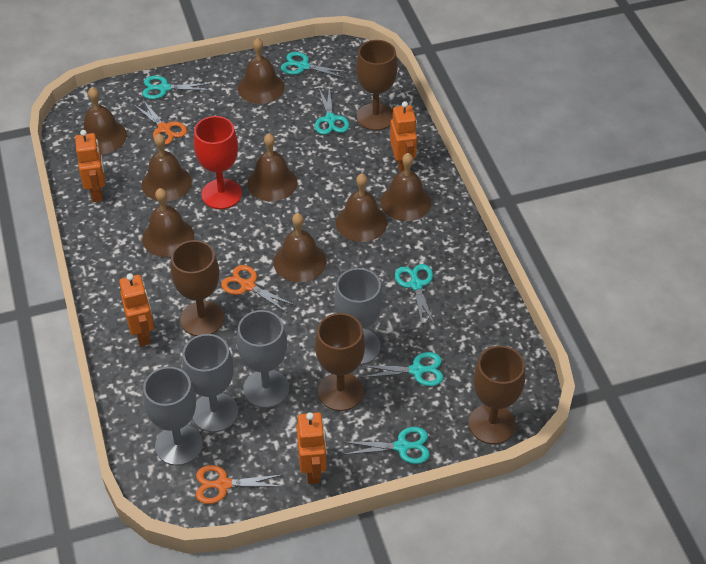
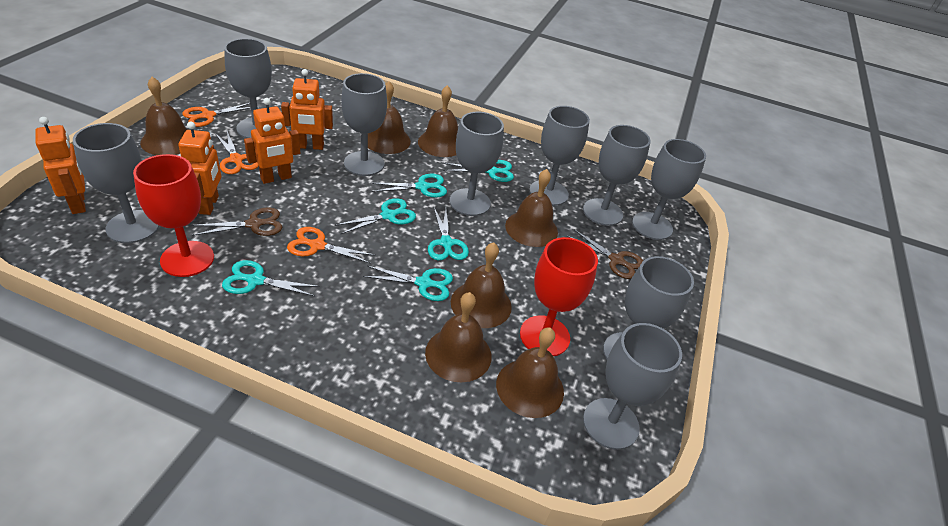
brown bell: [79,87,127,154] [142,133,192,201] [142,188,194,257] [238,38,284,104] [247,133,297,201] [274,213,326,282] [336,173,387,242] [380,153,431,221] = 8 -> [140,77,188,155] [368,81,411,154] [418,85,458,157] [425,292,492,382] [451,242,512,328] [496,327,564,418] [505,169,558,247] = 7
brown goblet: [171,240,224,336] [315,313,365,411] [356,40,398,131] [469,346,525,444] = 4 -> none = 0
brown scissors: none = 0 -> [191,207,283,236] [567,230,643,279] = 2
grey goblet: [143,367,203,466] [182,334,238,432] [237,310,289,408] [334,268,383,365] = 4 -> [73,123,159,243] [224,38,272,138] [341,73,387,176] [449,112,504,216] [529,106,590,206] [583,125,651,226] [583,323,682,450] [603,256,694,359] [632,139,706,240] = 9
red goblet: [194,116,242,209] = 1 -> [133,154,214,277] [520,237,598,356] = 2

